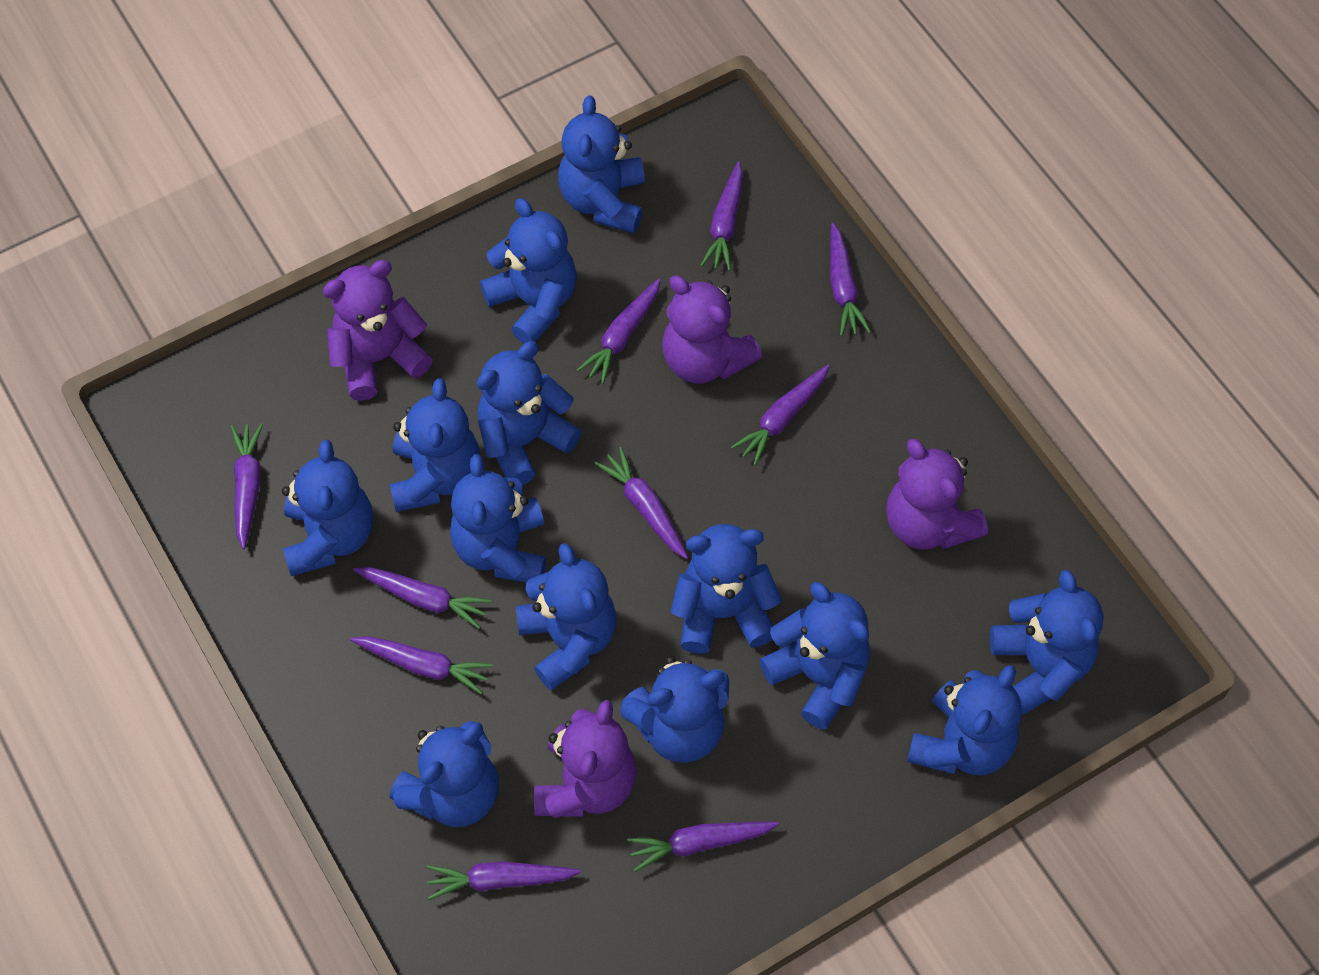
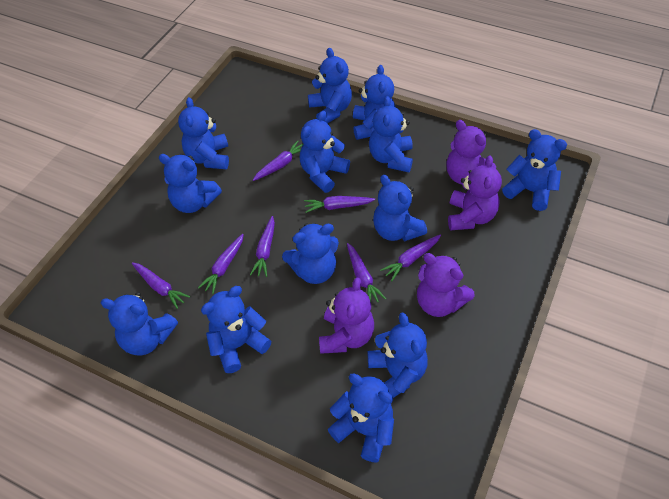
purple carrot: [231,423,263,549] [350,636,493,695] [353,567,492,629] [426,861,581,900] [577,278,661,384] [595,447,688,559] [627,822,779,872] [700,162,743,271] [731,365,830,466] [830,223,871,336] = 10 -> [132,262,190,309] [198,234,244,294] [250,216,275,277] [253,141,303,181] [304,196,375,213] [347,243,386,302] [380,235,441,281] = 7

